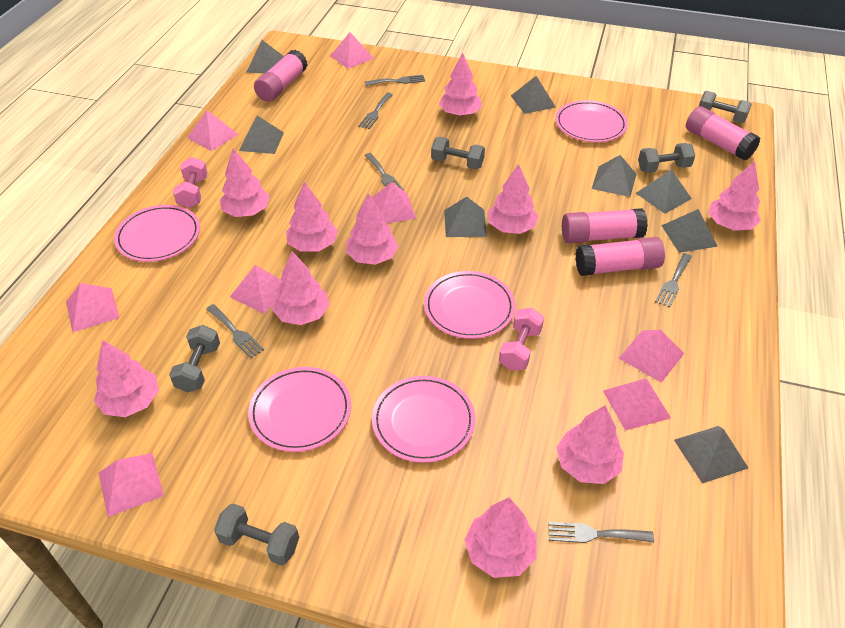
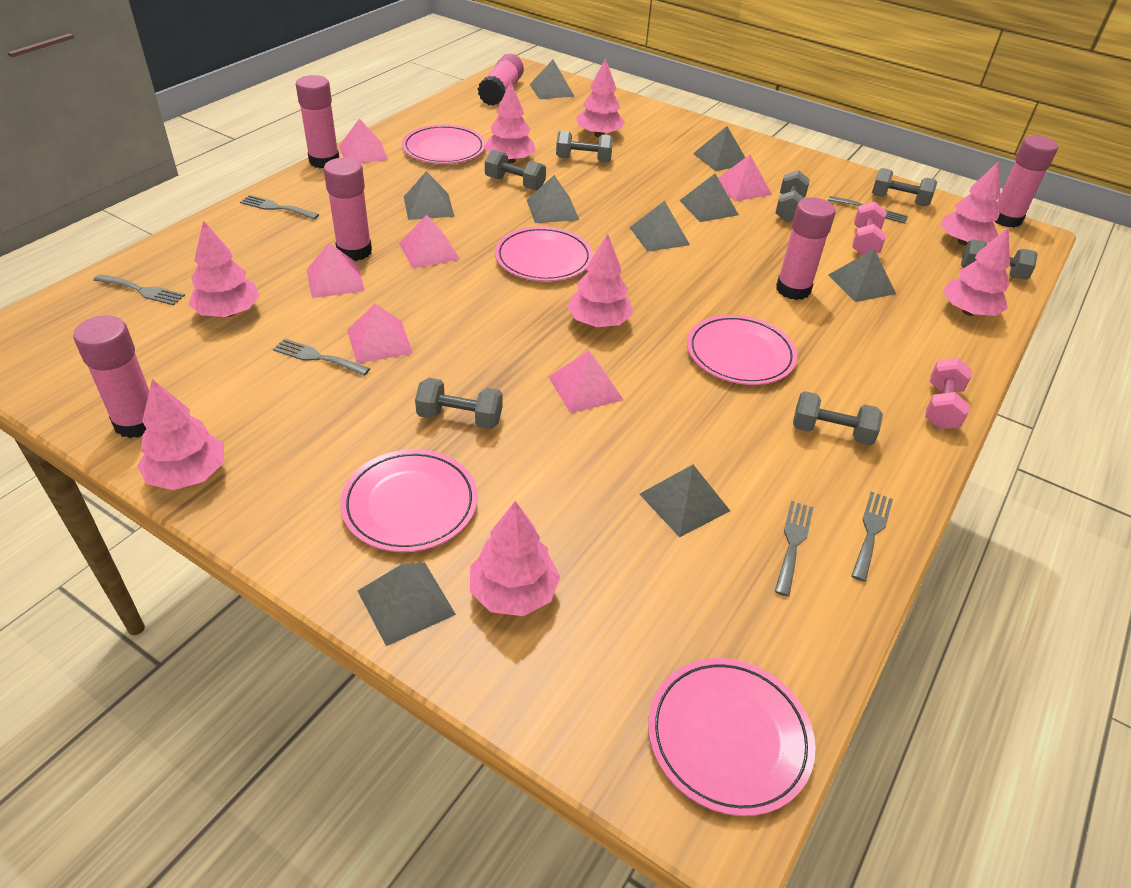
grey dumbbell: [169,325,220,392] [214,504,299,565] [431,137,485,170] [638,143,695,173] [699,91,752,123] = 5 -> [415,378,503,429] [485,150,546,190] [556,131,613,162] [776,170,810,222] [793,391,883,446] [872,168,937,206] [961,240,1038,280] = 7
grey pyramid: [239,116,284,154] [246,40,284,73] [444,197,487,237] [511,76,556,114] [592,155,636,197] [636,169,692,214] [661,209,718,253] [674,426,748,484] = 8 -> [358,562,456,646] [404,171,455,220] [527,175,579,223] [530,60,575,99] [629,201,690,252] [640,465,730,537] [679,174,739,222] [693,126,745,171] [828,249,896,302] = 9
pink glue stick: [254,50,308,102] [562,208,648,243] [576,237,665,276] [686,106,760,161] = 4 -> [73,315,149,438] [296,75,339,168] [324,158,372,261] [478,54,524,106] [776,197,836,300] [995,135,1058,228] = 6
pink pyramid: [66,283,120,332] [99,453,164,517] [187,110,238,151] [230,265,282,314] [330,32,374,69] [372,182,416,223] [603,378,671,430] [619,330,684,383] = 8 -> [306,243,365,298] [339,118,388,163] [347,304,413,364] [399,215,460,269] [548,351,623,413] [718,155,772,201] = 6
pink tree: [94,340,159,417] [220,148,270,217] [272,251,329,325] [286,182,338,252] [346,193,398,265] [439,52,482,116] [465,497,537,578] [488,164,539,234] [557,405,624,484] [708,161,761,231] = 10 -> [137,379,224,490] [188,220,260,317] [470,501,560,616] [484,81,536,163] [567,233,633,327] [576,58,625,137] [941,161,1001,246] [943,227,1010,316] = 8

